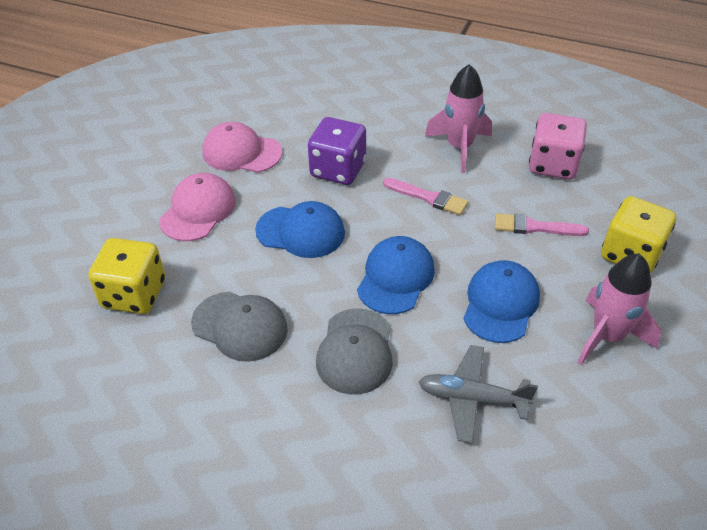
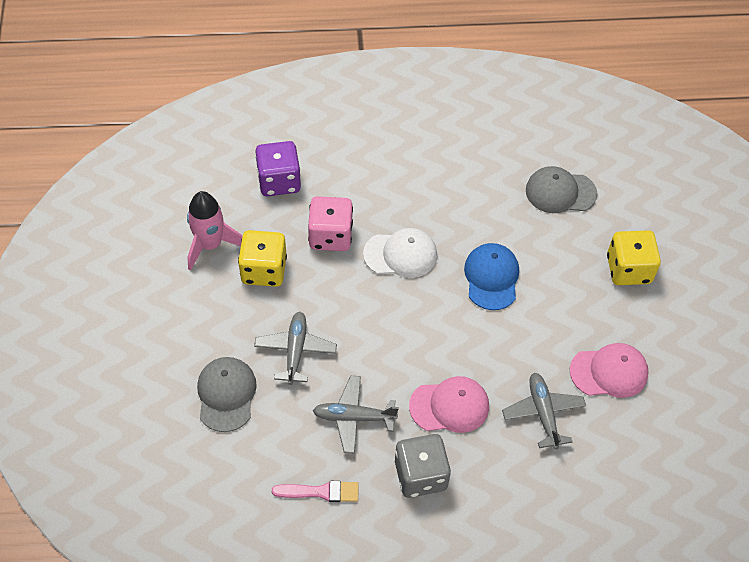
blue cap: [255,201,345,258] [357,236,435,314] [463,260,540,343] = 3 -> [464,243,519,310] = 1
grey dice: none = 0 -> [395,434,451,498] = 1
grey plane: [419,345,538,443] = 1 -> [254,312,337,385] [313,376,399,454] [502,373,586,450] = 3
pink brush: [383,178,468,215] [495,213,589,236] = 2 -> [272,481,359,502] = 1
pink rocket: [425,64,492,173] [577,253,661,365] = 2 -> [187,191,242,271] = 1
white cap: none = 0 -> [363,228,437,278] = 1

